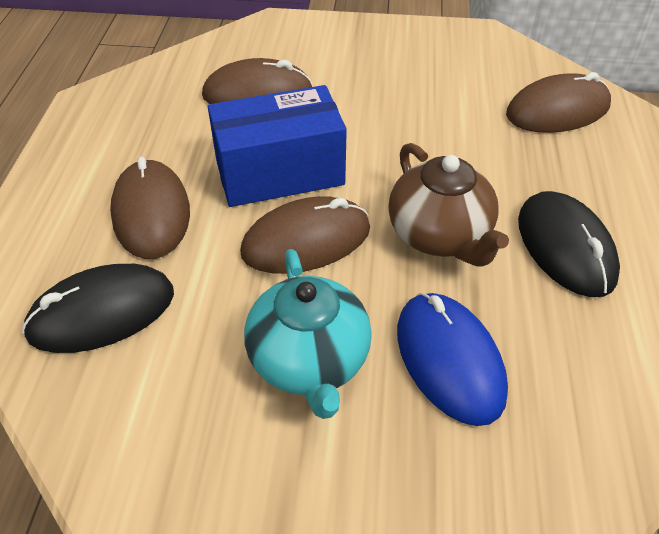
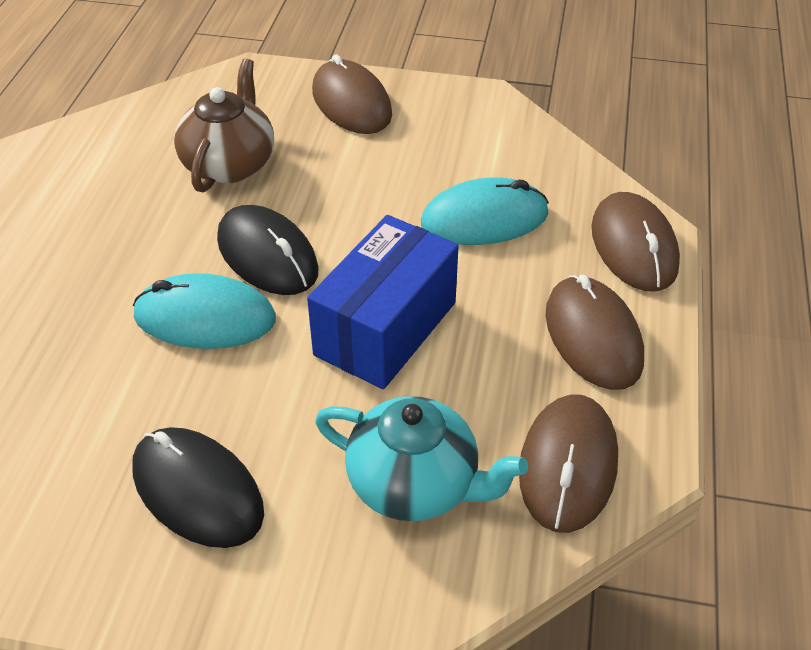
blue mouse: [397,293,508,426] = 1 -> none = 0
turquoise mouse: none = 0 -> [133,273,276,349] [421,177,549,245] = 2

